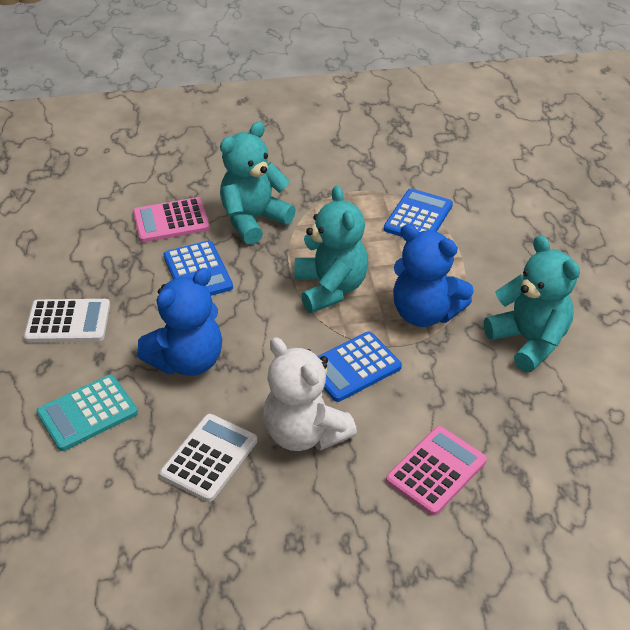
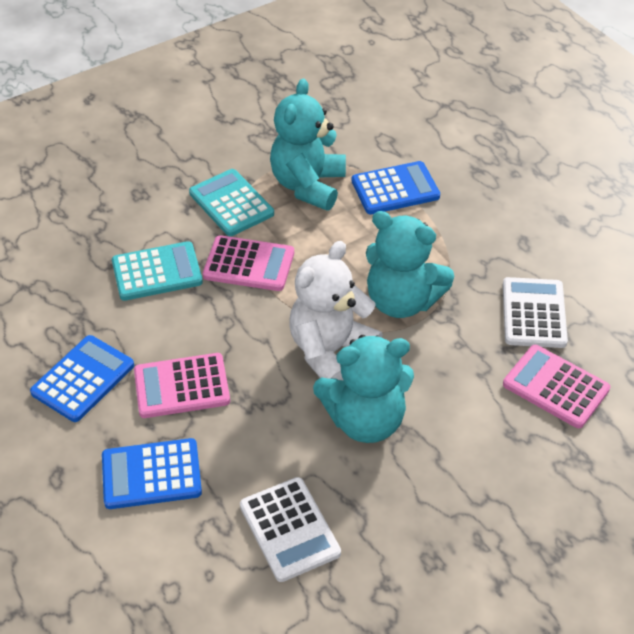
blue teddy bear: [137,268,222,376] [393,224,474,327] = 2 -> none = 0
pink calculator: [133,197,210,242] [386,426,487,515] = 2 -> [134,353,230,418] [203,235,294,291] [503,345,610,428] = 3
turquoise calculator: [37,375,138,451] = 1 -> [112,241,203,301] [189,169,274,236] = 2

